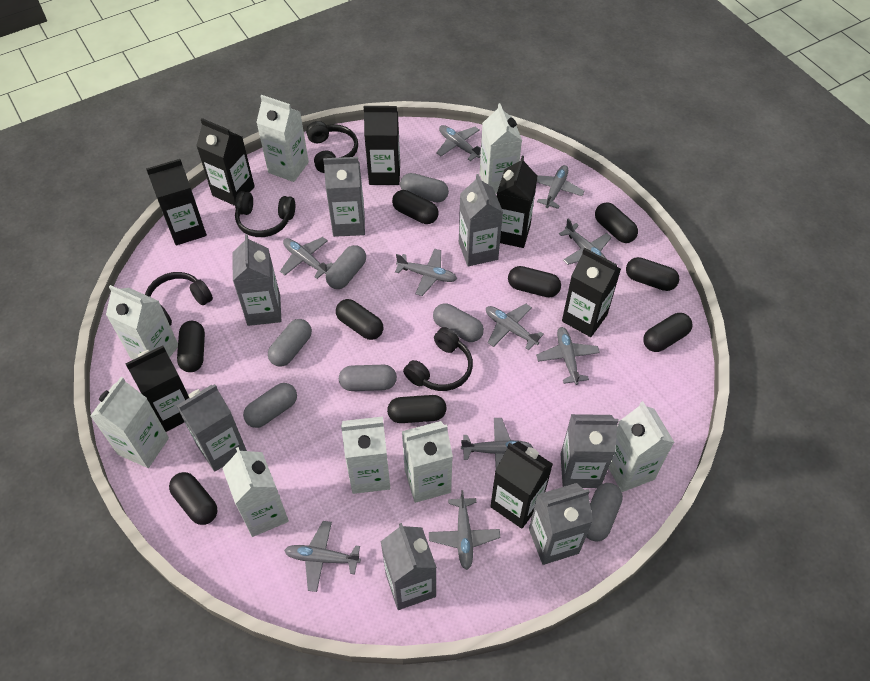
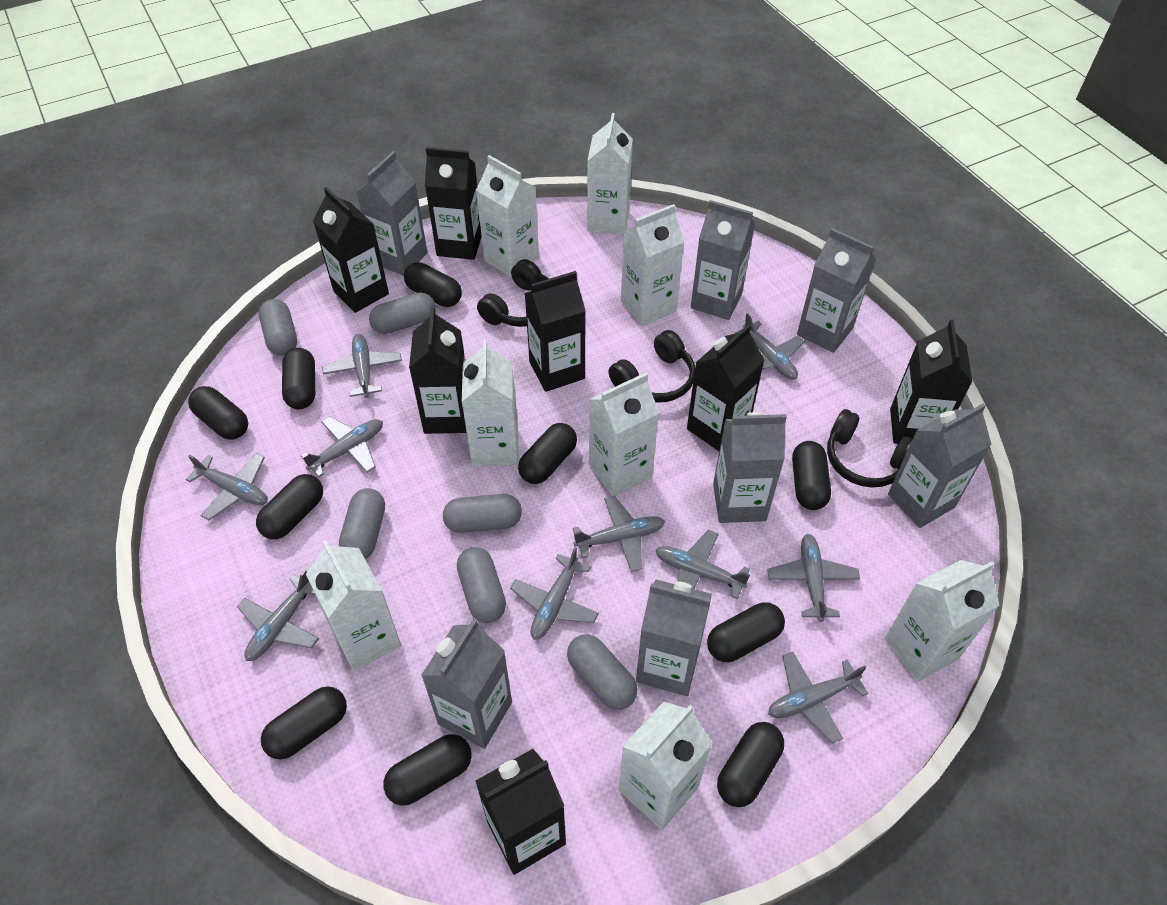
black capsule: [169,472,218,525] [177,321,205,372] [336,299,383,340] [387,395,447,423] [392,190,439,224] [508,266,561,298] [595,202,638,243] [626,257,679,291] [643,313,692,352] = 9 -> [188,386,248,439] [256,474,323,539] [261,686,347,759] [282,348,315,409] [383,734,472,806] [404,262,462,307] [518,423,577,484] [707,602,785,662] [717,722,784,807] [792,441,831,510] = 10
black headphones: [145,272,213,325] [235,191,295,237] [306,121,358,173] [403,327,473,391] = 4 -> [477,259,549,327] [608,330,695,403] [827,409,913,487] = 3
grey capsule: [243,383,297,428] [268,319,312,367] [326,245,366,289] [339,365,397,391] [400,173,449,202] [433,303,484,342] [586,483,623,541] = 7 -> [259,299,297,356] [339,488,385,559] [369,292,436,334] [443,494,522,533] [457,547,506,623] [567,634,638,710] = 6

